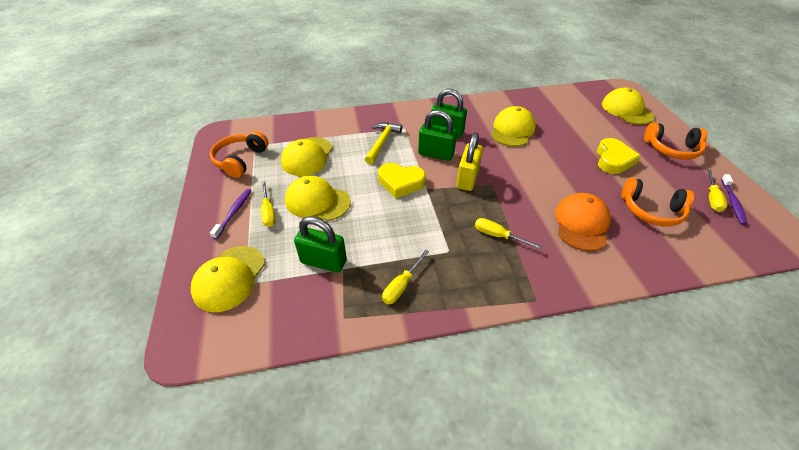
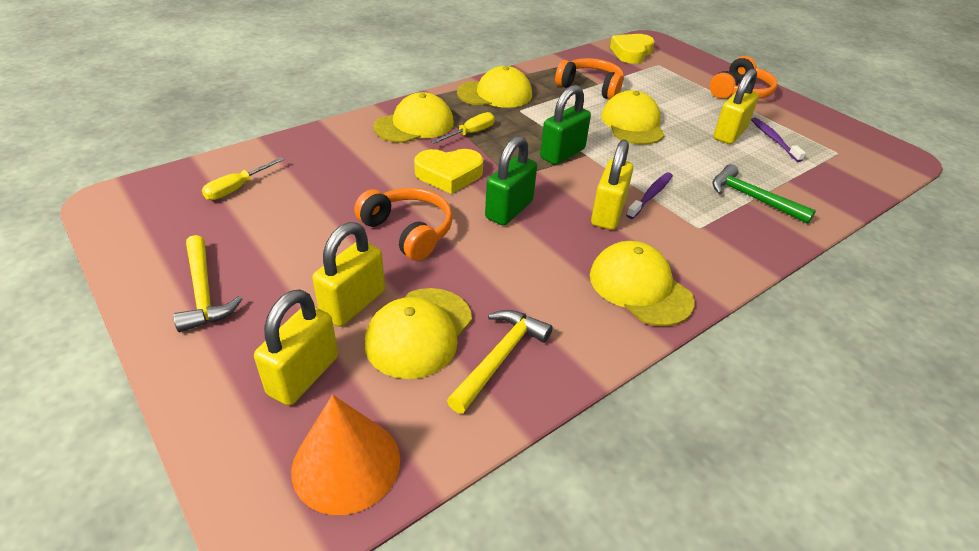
green hammer: none = 0 -> [712,164,816,224] = 1
green padlock: [294,216,347,273] [418,110,457,161] [431,89,467,138] = 3 -> [485,136,537,225] [540,85,591,165] = 2
orange cap: [555,193,611,251] = 1 -> none = 0
orange cone: none = 0 -> [291,395,400,515] = 1
yellow hammer: [365,123,402,164] = 1 -> [173,235,242,332] [447,310,553,414] = 2
yellow padlock: [456,132,483,191] = 1 -> [254,289,338,405] [312,222,385,327] [591,139,633,230] [713,69,759,144] = 4
yellow screwdriver: [261,181,276,227] [382,250,429,304] [475,218,543,250] [707,169,728,212] = 4 -> [202,157,285,200] [431,112,495,144] = 2

